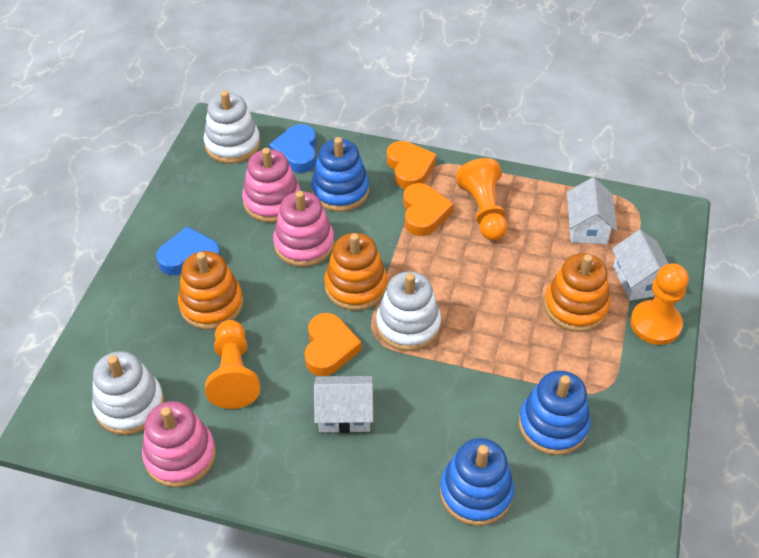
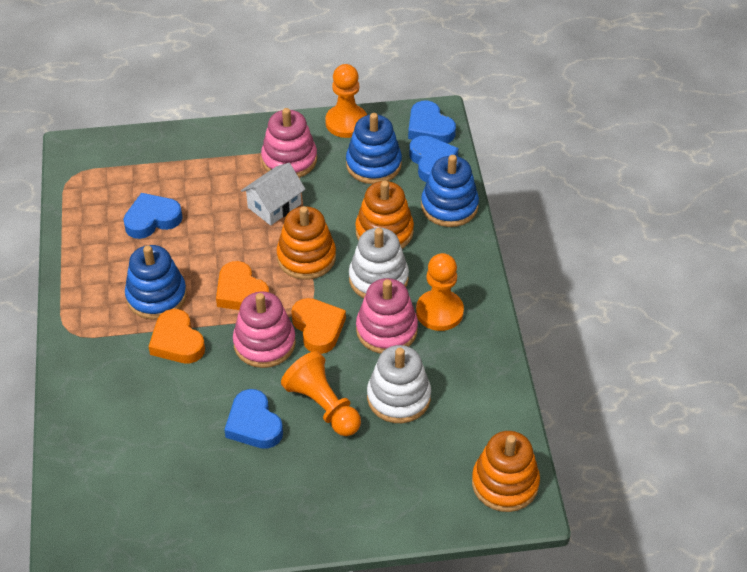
blue heart: [156,227,221,275] [269,124,316,173] = 2 -> [123,193,183,239] [224,389,283,449] [408,101,456,143] [409,136,458,183] = 4
white house: [314,376,373,433] [567,177,617,244] [612,230,669,301] = 3 -> [241,163,305,225] = 1
white stacking toy: [92,351,164,435] [204,91,260,164] [376,271,441,351] = 3 -> [349,228,409,298] [367,345,431,423] = 2

